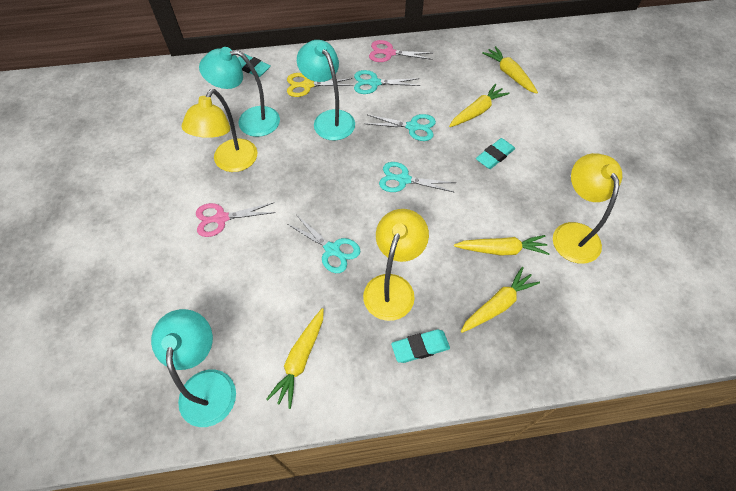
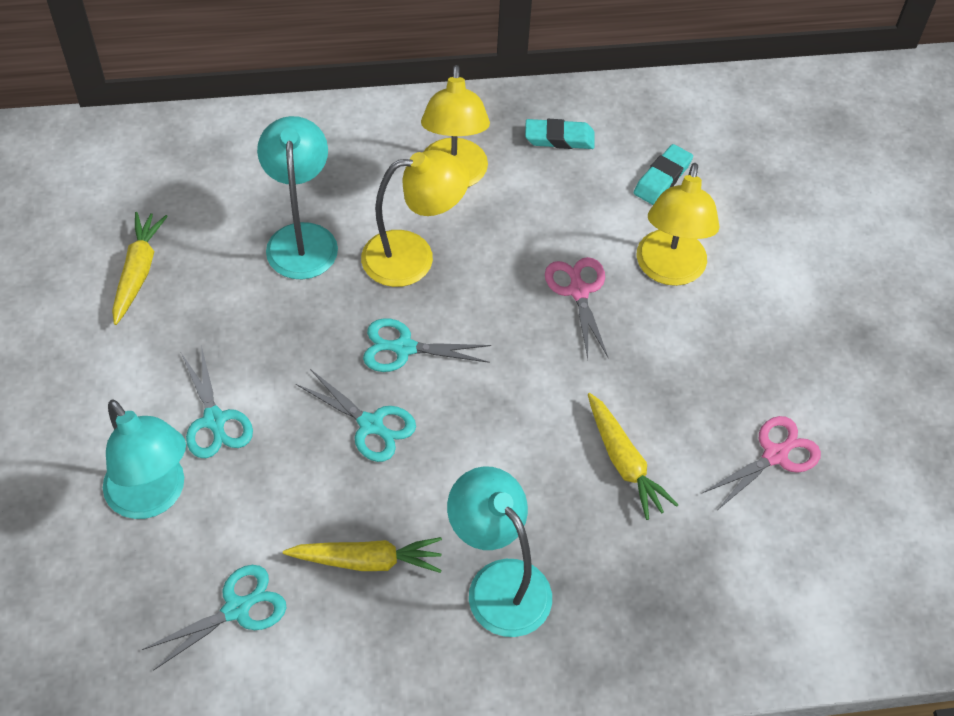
turquoise eraser: [238,54,271,77] [391,329,450,363] [476,138,515,169] = 3 -> [525,119,594,149] [633,144,693,205] = 2
yellow carrot: [267,308,324,409] [449,84,509,127] [454,235,550,255] [461,267,540,333] [482,46,538,94] = 5 -> [112,212,168,325] [283,537,442,573] [588,393,678,520] = 3
yellow scissors: [287,73,353,97] = 1 -> none = 0

